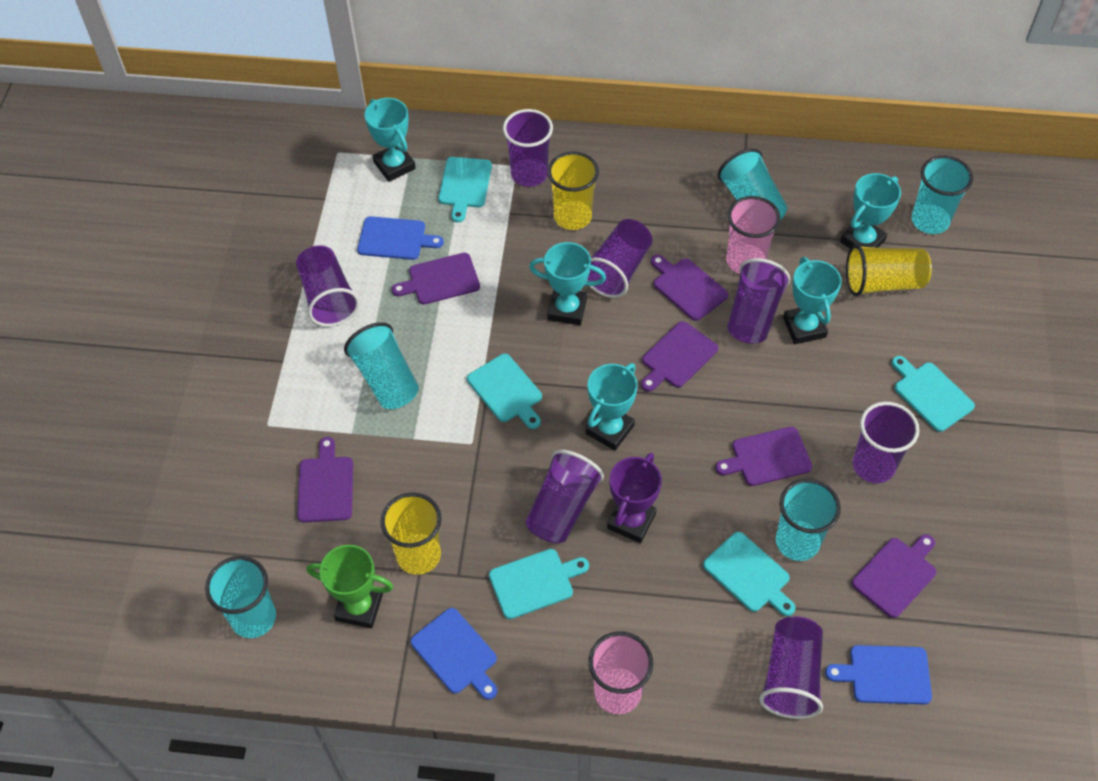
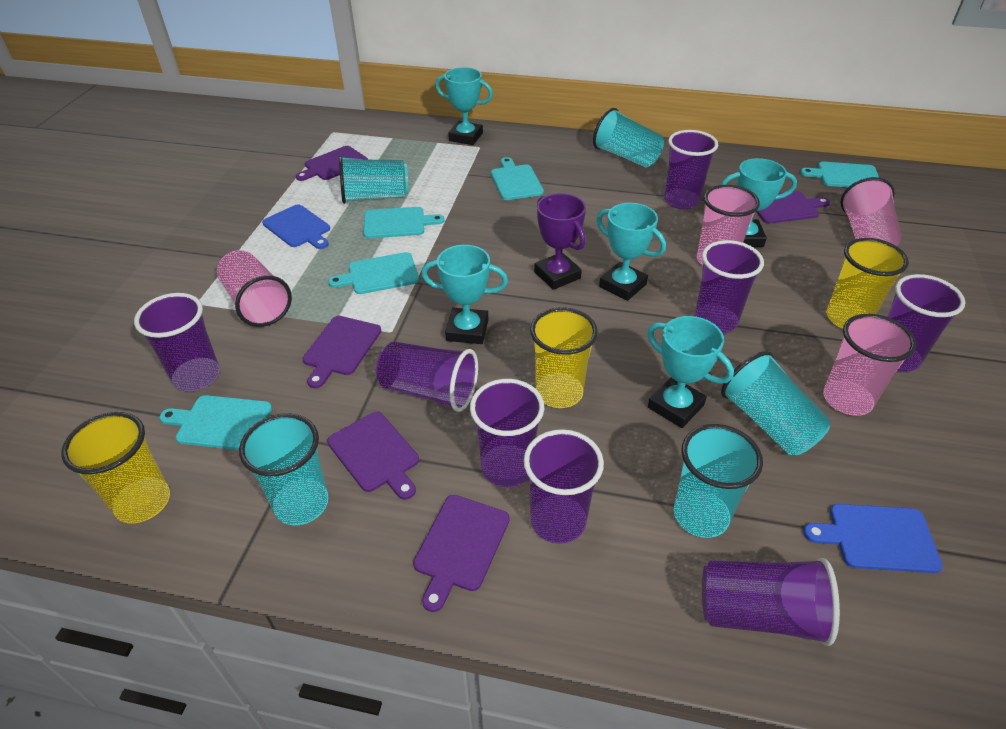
blue cutting board: [357,216,444,260] [410,608,497,700] [825,645,932,704] = 3 -> [262,204,330,249] [803,504,943,573] = 2
green trophy: [307,545,393,628] = 1 -> none = 0
pink cup: [588,631,653,714] [726,196,781,274] = 2 -> [217,250,292,327] [697,185,760,265] [823,314,916,416] [840,177,902,246] = 4
purple cup: [296,245,359,327] [503,109,553,187] [526,450,604,544] [587,219,652,298] [727,258,790,344] [759,616,823,719] [853,402,919,483] = 7 -> [134,293,220,391] [376,342,478,412] [470,379,544,487] [523,429,604,544] [664,130,718,209] [695,240,764,333] [702,558,840,646] [887,274,965,372] = 8
purple cutting board: [297,437,353,523] [392,253,480,305] [641,321,718,392] [651,255,728,321] [715,427,812,486] [852,534,936,618] = 6 -> [296,146,368,181] [303,316,381,388] [327,412,419,500] [413,495,510,612] [756,191,830,223] = 5

